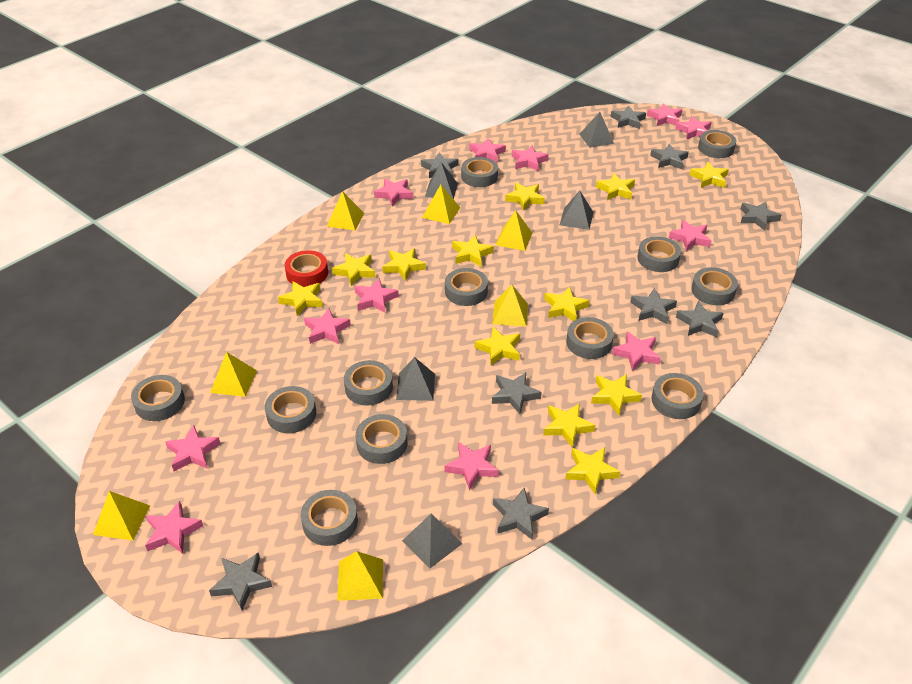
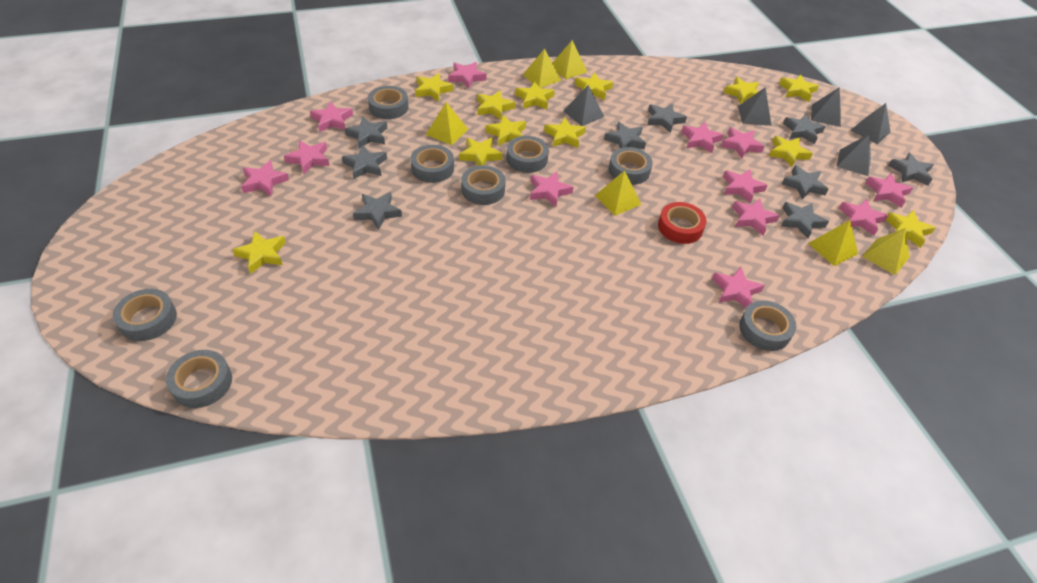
grey tape: [131,375,185,421] [265,386,316,433] [301,490,358,546] [344,360,393,406] [356,414,407,464] [445,268,488,306] [461,157,498,187] [566,317,614,359] [637,236,681,272] [652,373,704,419] [691,267,738,305] [698,130,736,158] = 12 -> [113,289,177,341] [166,350,232,408] [368,86,409,119] [410,145,454,183] [461,165,506,205] [506,136,549,173] [609,147,653,185] [739,300,796,351] = 8
yellow pyramid: [93,491,150,540] [210,352,257,397] [327,191,364,231] [337,551,383,601] [422,185,460,224] [492,285,528,327] [496,210,532,251] = 7 -> [426,102,468,145] [523,48,562,88] [553,40,587,79] [595,170,641,216] [808,220,858,266] [862,228,910,275] = 6

